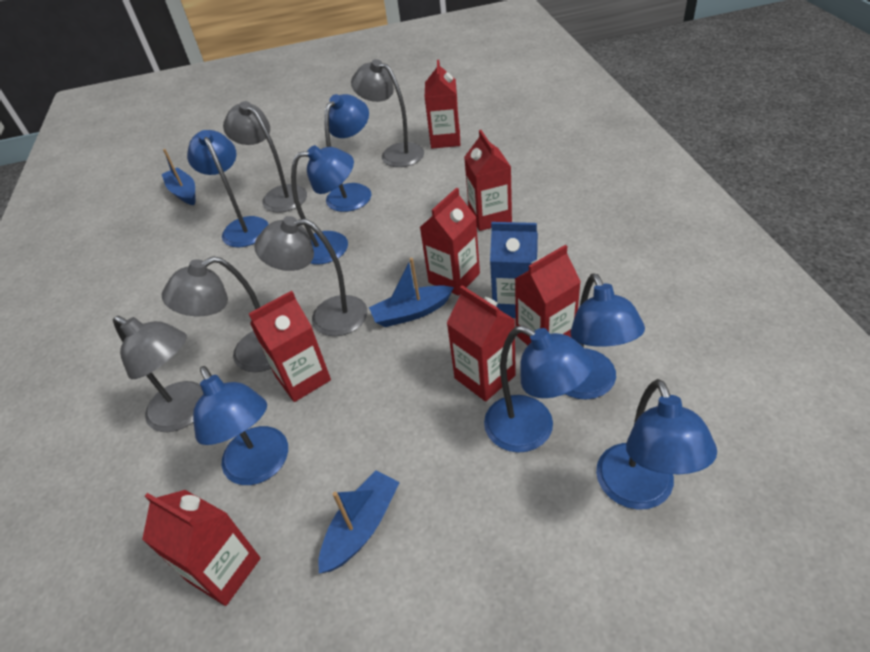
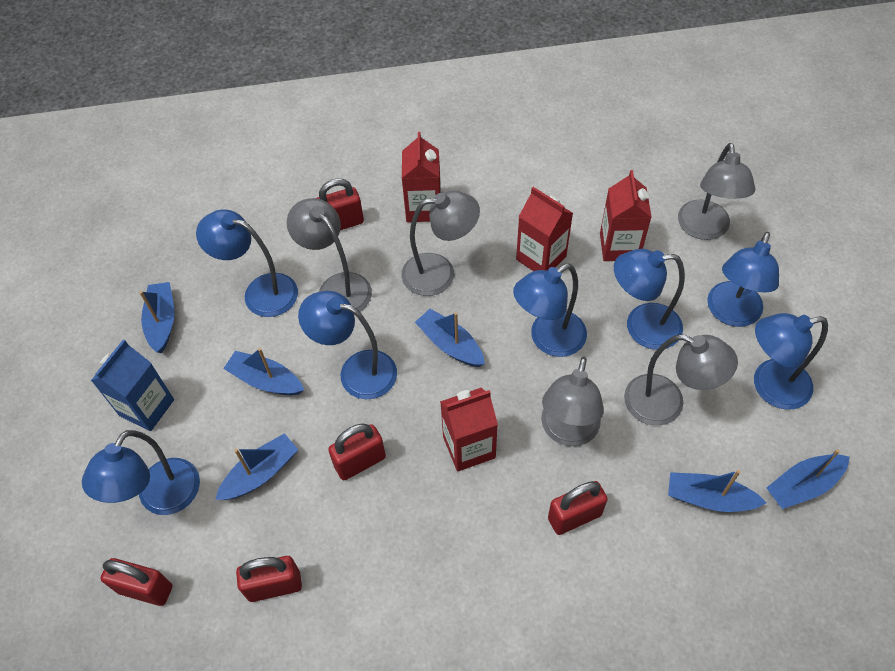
blue boat: [162,149,195,205] [318,470,400,574] [369,258,454,327] = 3 -> [139,282,174,353] [215,433,299,500] [223,348,304,395] [415,309,485,367] [668,470,766,512] [767,449,850,509] = 6
red carton: [142,490,261,606] [248,291,331,402] [420,188,480,296] [425,60,460,149] [447,286,516,401] [464,130,512,231] [515,245,581,346] = 7 -> [402,132,441,222] [440,388,498,472] [516,187,573,271] [600,170,652,261] = 4
red padlock: none = 0 -> [100,558,172,606] [236,556,302,602] [316,178,364,230] [328,423,386,480] [548,481,608,535] = 5

